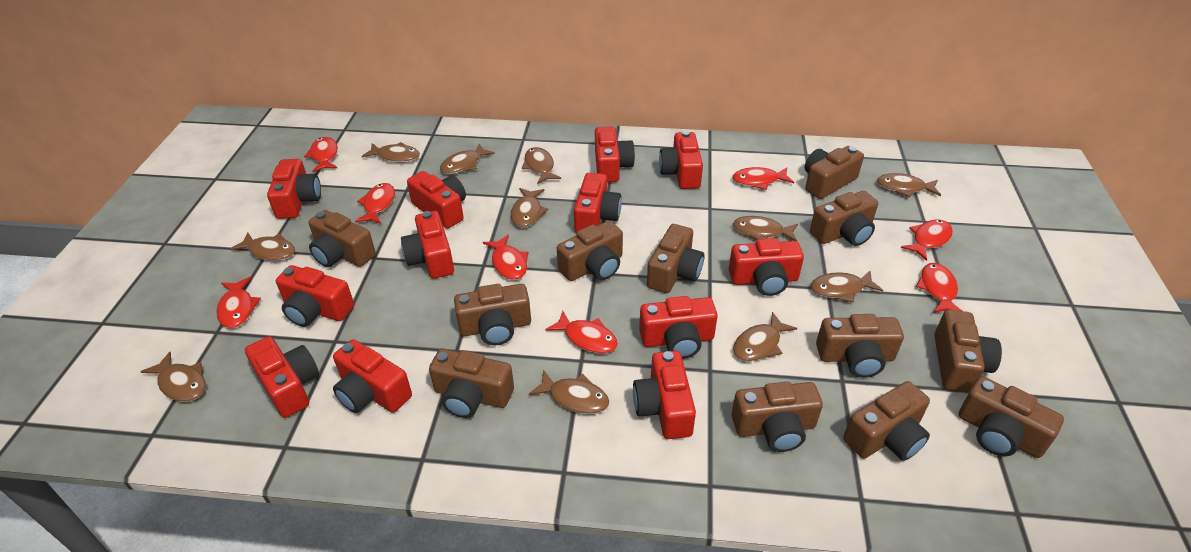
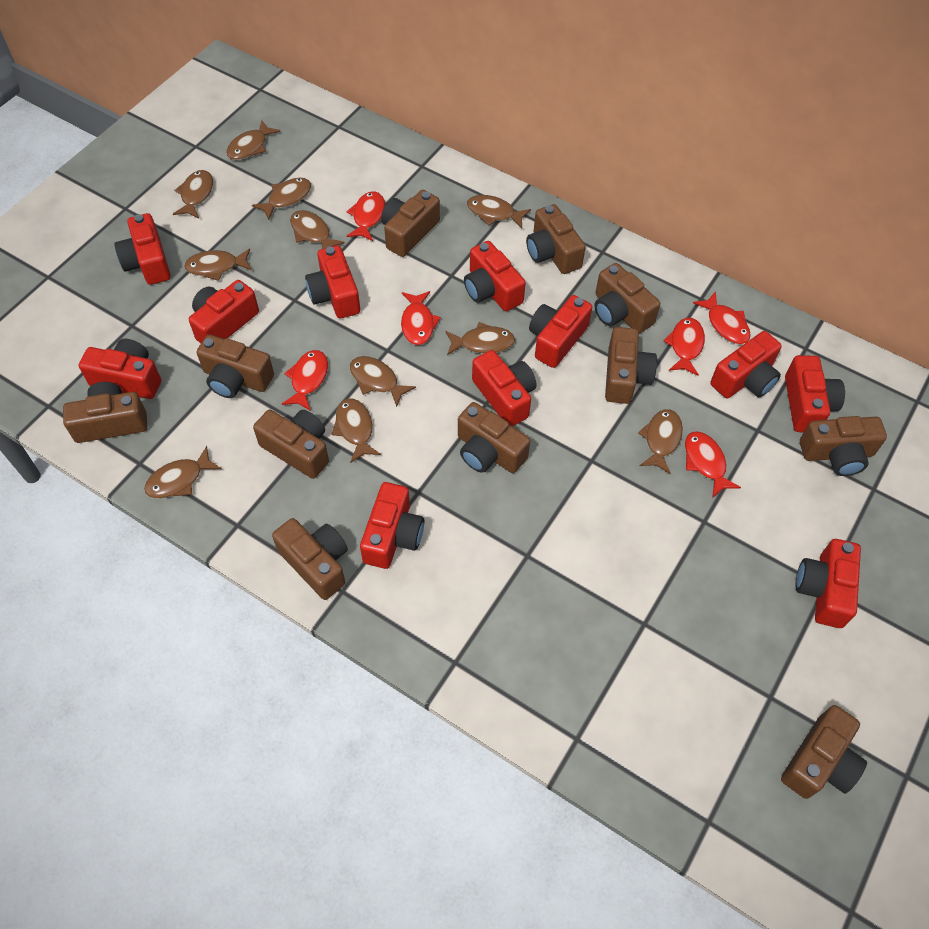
brown camera: [308,210,376,267] [429,349,514,418] [454,284,531,345] [557,221,623,281] [647,224,705,293] [732,382,823,452] [805,146,864,199] [810,191,878,246] [816,314,904,378] [843,381,930,461] [934,310,1002,393] [959,376,1064,458] = 12 -> [63,382,147,443] [197,335,274,398] [253,410,329,479] [272,518,348,600] [381,190,440,257] [458,402,530,473] [526,204,586,274] [594,263,660,333] [605,327,657,404] [781,705,867,799] [800,416,887,476] = 11
red camera: [245,336,319,418] [267,159,321,219] [276,265,354,327] [333,339,412,413] [401,211,454,279] [407,171,466,229] [574,173,622,233] [595,126,635,182] [633,351,696,439] [639,296,718,359] [659,131,703,189] [729,238,804,296] = 12 -> [79,339,161,399] [114,213,171,285] [189,280,259,343] [305,245,360,319] [360,482,424,569] [464,241,526,311] [472,350,537,426] [529,295,592,368] [710,331,782,398] [785,355,845,432] [796,539,861,628] = 11
red fish: [217,277,261,328] [304,137,338,172] [355,183,395,224] [483,235,529,280] [545,311,618,353] [733,167,794,190] [901,219,953,261] [916,263,962,313] = 8 -> [282,350,328,411] [346,191,385,241] [401,291,441,345] [663,318,705,376] [685,431,741,498] [693,292,751,344] = 6

